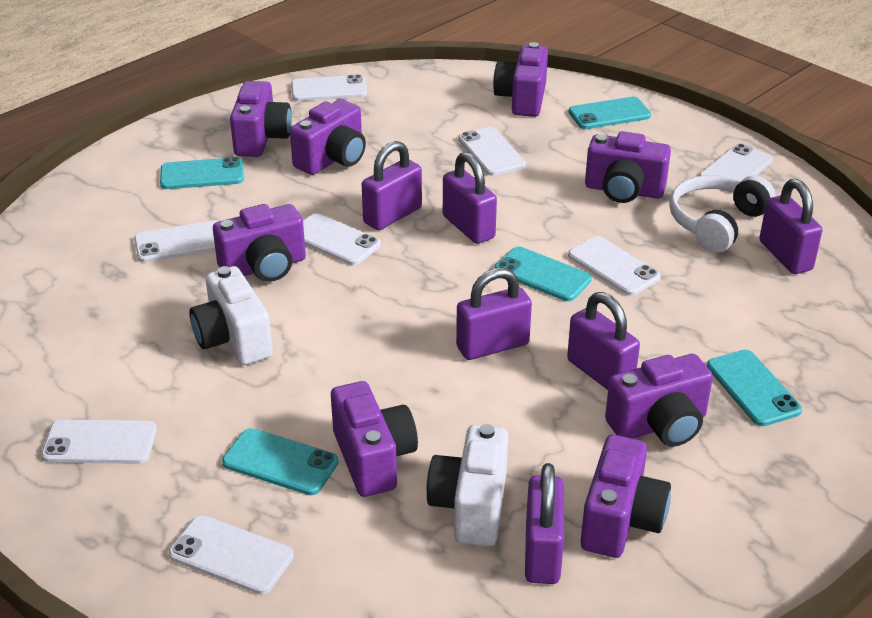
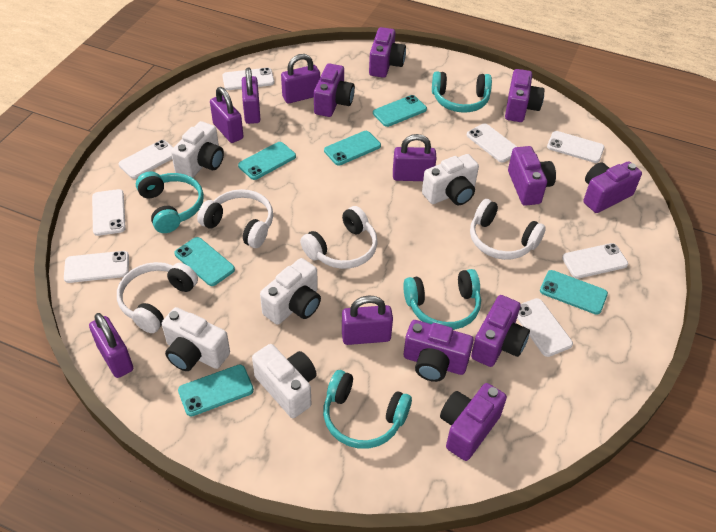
turquoise headphones: none = 0 -> [136,171,204,233] [323,370,412,449] [403,269,481,330] [432,71,492,113] = 4
turquoise phone: [160,157,244,189] [222,428,339,495] [495,247,592,301] [569,97,651,129] [707,350,802,426] = 5 -> [174,237,235,286] [178,364,254,416] [238,142,296,180] [324,131,381,165] [373,95,427,127] [540,270,608,315] = 6
white camera: [189,266,273,365] [426,424,508,546] = 2 -> [162,307,230,371] [171,121,224,178] [252,344,316,418] [260,258,321,325] [422,154,479,205] = 5
white headphones: [669,175,775,252] = 1 -> [117,262,198,333] [197,189,273,248] [300,206,378,269] [470,199,546,260] = 4

